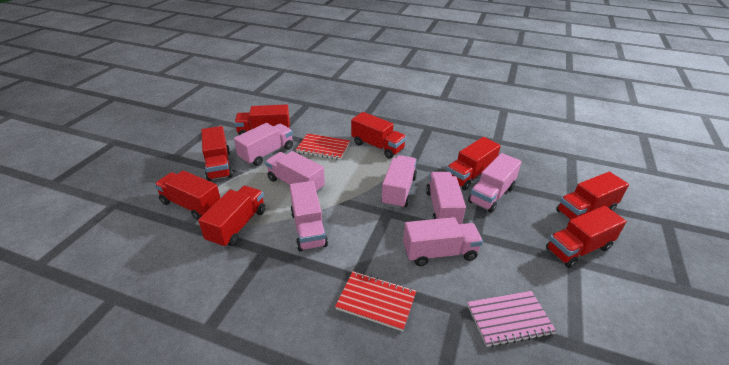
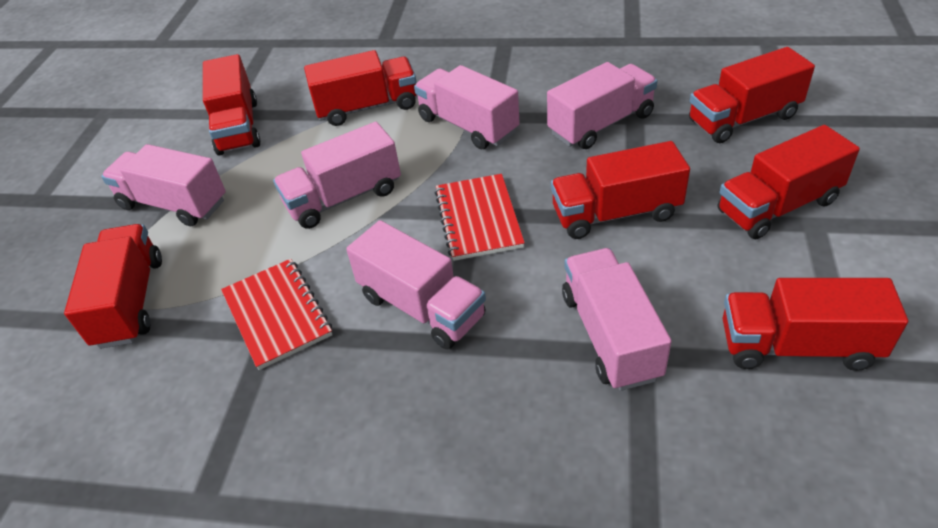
pink notebook: [467,291,557,347] = 1 -> none = 0
pink truck: [234,123,293,166] [265,151,325,193] [289,181,328,251] [381,155,417,209] [403,217,483,266] [426,172,466,224] [468,153,522,213] = 7 -> [101,144,226,226] [273,122,401,229] [346,220,486,349] [414,65,520,150] [547,62,657,149] [562,248,672,391] = 6
red truck: [154,170,220,220] [198,186,266,248] [201,126,233,181] [234,104,290,135] [351,112,406,159] [446,137,501,190] [546,206,627,268] [556,172,629,220] = 8 -> [64,224,162,349] [203,54,261,155] [304,50,417,126] [551,141,690,239] [689,47,815,143] [718,125,860,239] [722,278,908,371] = 7

